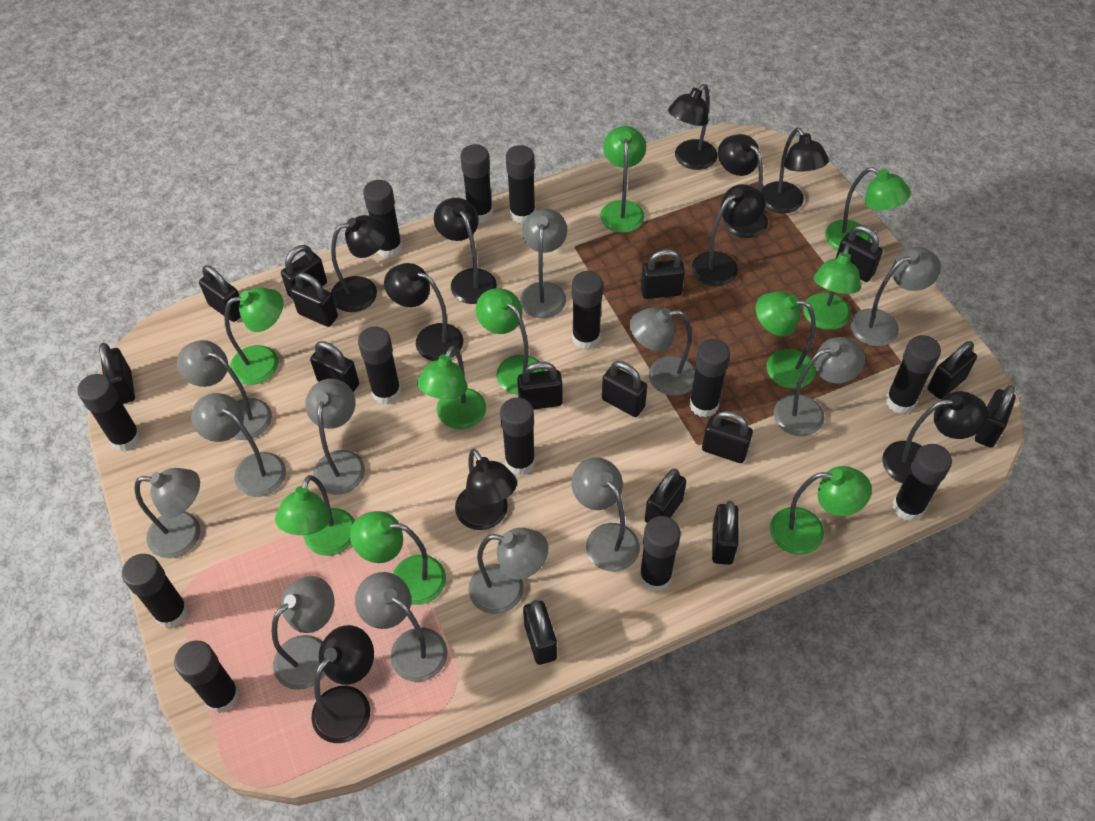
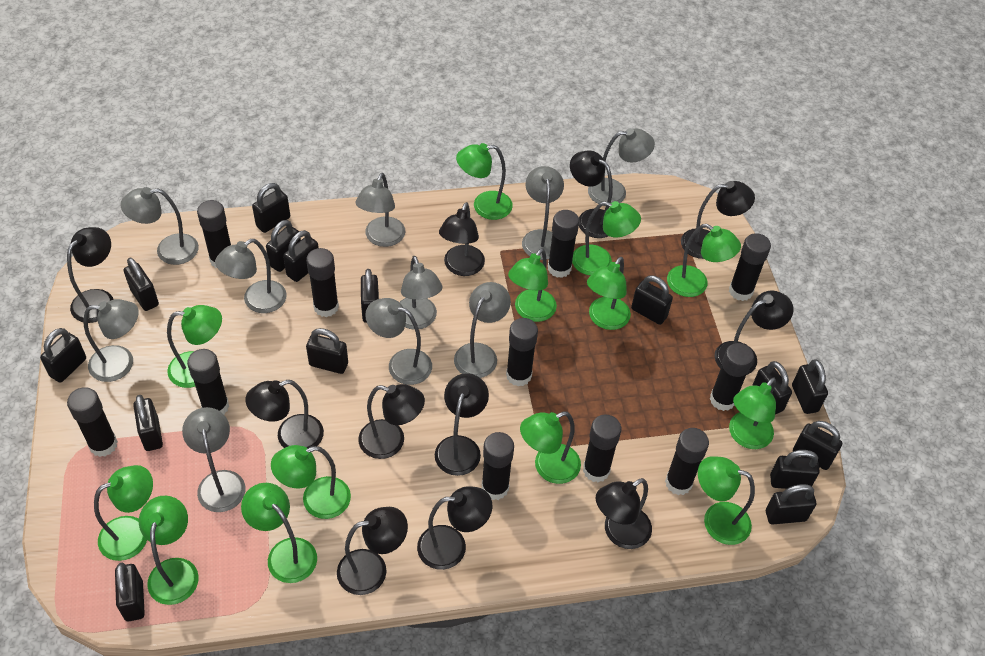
black glue stick: [78,374,141,451] [122,554,188,628] [174,641,240,713] [358,326,401,405] [363,180,402,258] [460,144,493,223] [500,397,535,475] [506,145,536,224] [572,271,603,350] [639,516,681,592] [689,339,730,417] [885,335,941,414] [892,444,952,521] = 13 -> [67,387,118,457] [187,349,229,415] [197,200,231,268] [306,248,339,317] [482,432,514,500] [506,318,538,386] [548,210,579,278] [583,415,621,483] [665,428,709,495] [710,343,754,411] [729,233,771,301] = 11
black lamp: [311,625,374,743] [331,215,387,312] [384,263,463,361] [434,198,497,304] [455,449,517,530] [668,84,717,170] [692,184,765,286] [718,134,768,238] [761,128,829,213] [882,391,988,484] = 10 -> [67,227,114,323] [245,380,324,448] [337,507,408,595] [358,384,425,459] [417,486,492,570] [435,373,489,476] [439,202,485,276] [570,150,613,238] [596,478,652,549] [681,181,755,259] [715,291,793,375] = 11
green lamp: [224,287,284,385] [275,475,355,556] [350,511,446,605] [417,346,486,429] [476,288,545,394] [600,126,646,233] [755,291,816,389] [770,466,872,555] [803,244,861,330] [825,167,911,251] = 10 -> [94,465,153,561] [139,496,199,605] [167,305,222,388] [241,483,317,583] [271,445,351,519] [456,143,513,220] [508,248,557,322] [520,411,581,484] [572,201,641,276] [587,257,631,330] [667,224,741,297] [698,456,755,545] [729,377,776,449] = 13
grey lamp: [135,468,200,558] [177,340,272,440] [191,393,286,497] [272,576,334,690] [305,379,365,495] [355,572,447,682] [469,528,548,614] [520,209,567,318] [571,457,640,572] [630,307,696,396] [774,337,865,436] [850,247,941,346] = 12 -> [84,299,139,382] [121,187,199,265] [182,407,245,512] [215,239,287,313] [356,173,405,247] [365,298,432,385] [400,256,442,330] [454,282,511,378] [522,166,564,260] [588,128,655,206] = 10

